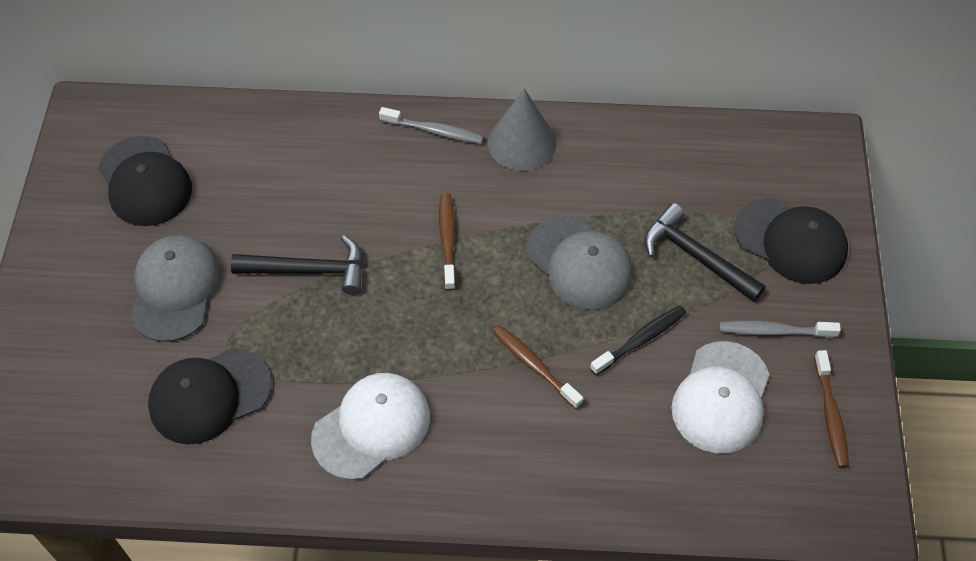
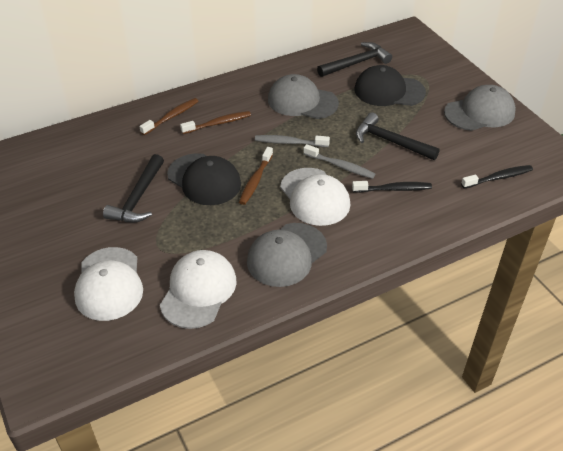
black cap: [98,136,192,226] [148,348,271,444] [734,198,848,284] = 3 -> [167,153,241,205] [354,65,426,106] = 2
black hammer: [231,236,363,295] [644,203,765,302] = 2 -> [103,154,164,222] [317,42,392,77] [356,112,440,160] = 3
black toothbrush: [590,305,686,375] = 1 -> [352,181,432,193] [461,165,533,189] = 2
grey cap: [130,235,222,342] [526,216,633,310] = 2 -> [247,223,327,287] [268,74,339,119] [444,85,516,131] = 3
grey cone: [488,88,556,171] = 1 -> none = 0
white cap: [311,373,430,480] [671,341,769,453] = 2 -> [74,247,143,321] [160,250,237,329] [280,168,350,226] = 3

